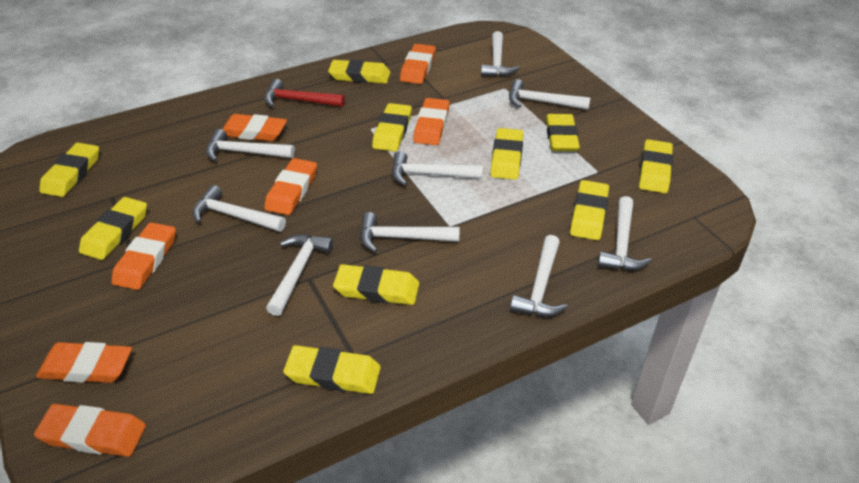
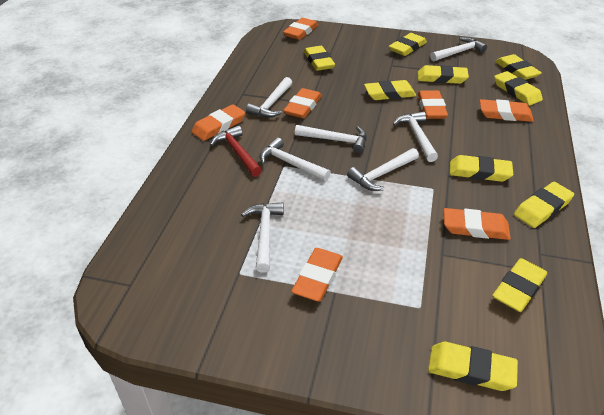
white hammer: [192,185,286,232] [206,129,295,161] [266,234,333,316] [360,212,460,252] [392,151,483,186] [481,31,519,77] [509,79,591,110] [510,235,568,316] [598,196,652,270] = 9 -> [241,202,284,272] [246,77,292,117] [260,137,331,181] [295,125,367,154] [347,148,419,191] [393,111,438,162] [430,37,487,62] = 7

